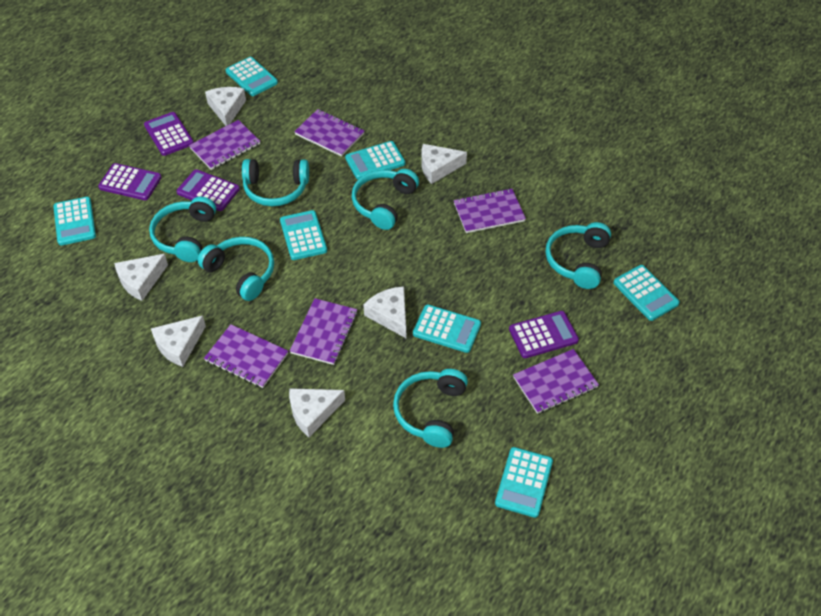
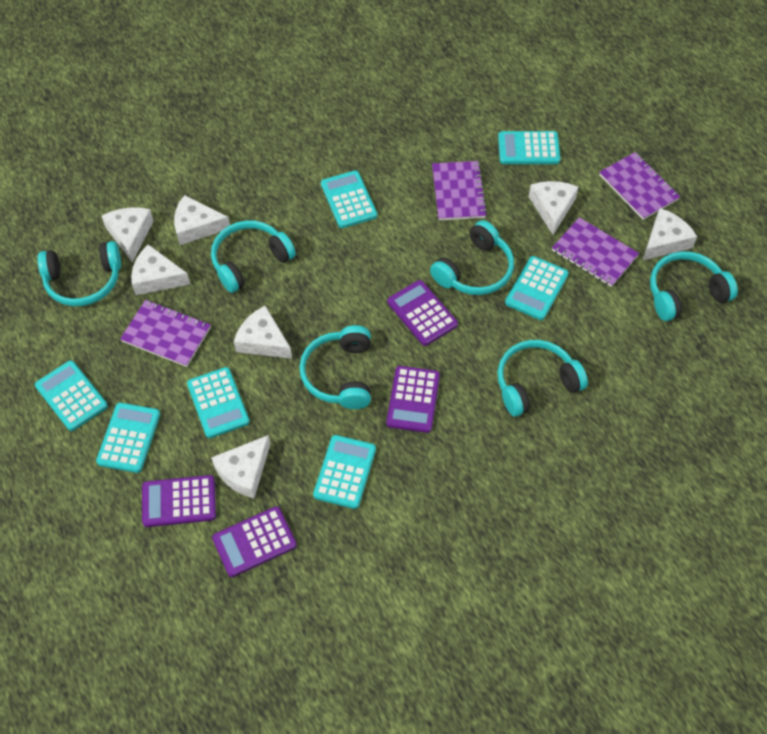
purple notebook: [189,120,260,170] [204,324,288,388] [290,298,357,365] [294,109,364,157] [454,188,526,233] [513,349,599,414] = 6 -> [120,300,211,367] [432,161,487,221] [552,217,639,287] [599,152,680,220] = 4
white cheese: [114,254,168,301] [151,315,206,367] [205,87,246,126] [289,388,345,437] [363,286,406,338] [421,144,467,184] = 6 -> [102,207,153,263] [131,245,190,295] [174,195,230,245] [211,435,270,498] [234,306,292,359] [529,181,578,235] [643,208,697,260] = 7

